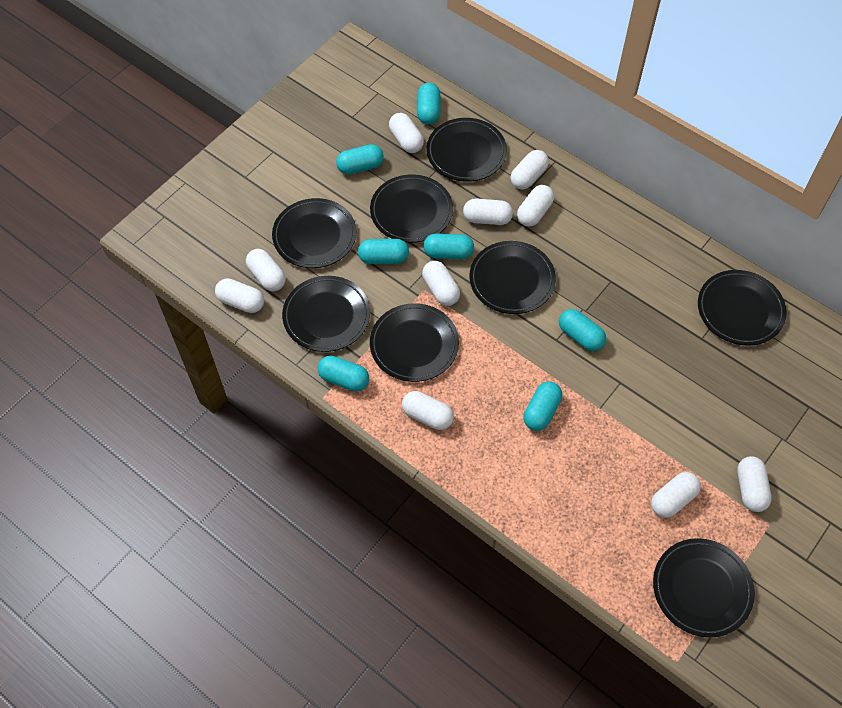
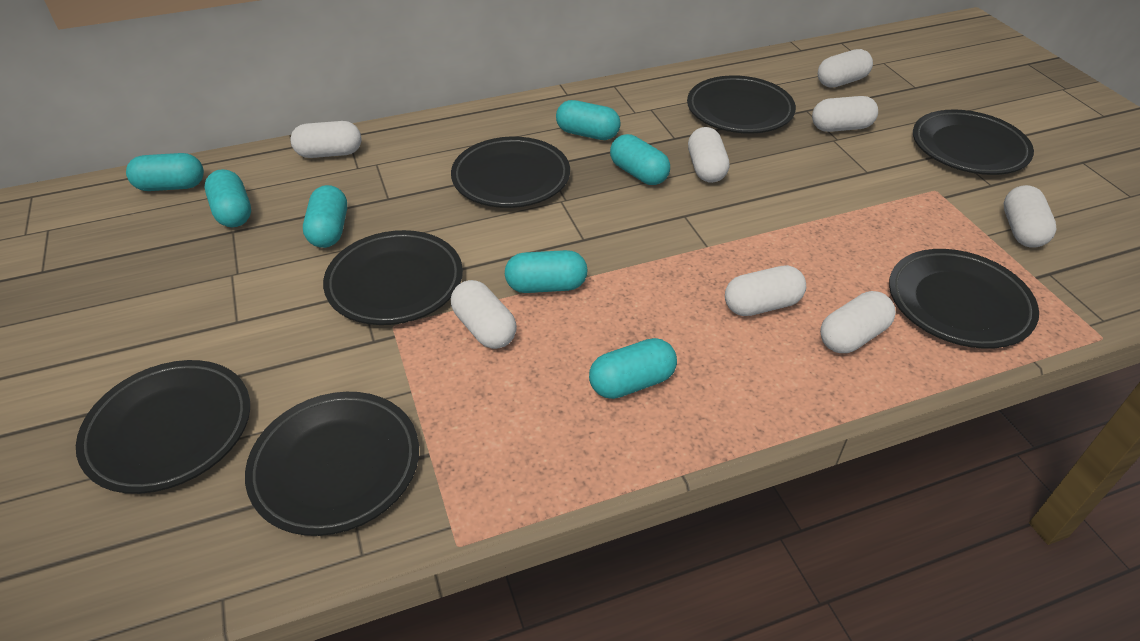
black plate: [272,198,356,268] [282,276,370,352] [370,174,453,243] [370,303,459,382] [426,118,507,182] [469,241,556,314] [653,538,755,638] [698,270,787,346] = 8 -> [76,360,250,494] [245,392,419,536] [323,230,463,325] [451,137,570,208] [687,75,796,134] [889,249,1039,349] [913,110,1034,175] = 7
white capsule: [215,278,264,313] [246,249,286,291] [389,113,424,153] [402,391,454,430] [422,261,460,306] [463,198,513,225] [510,150,549,190] [517,185,554,226] [651,472,701,518] [737,456,772,512] = 10 -> [290,121,361,158] [451,280,517,349] [688,127,729,183] [725,265,806,316] [812,96,878,132] [818,49,873,88] [820,291,896,353] [1004,185,1057,248] = 8

